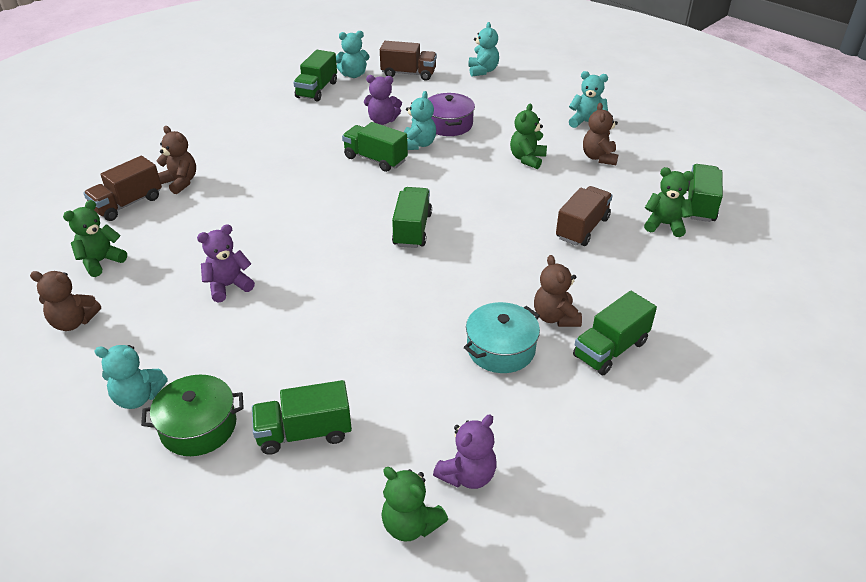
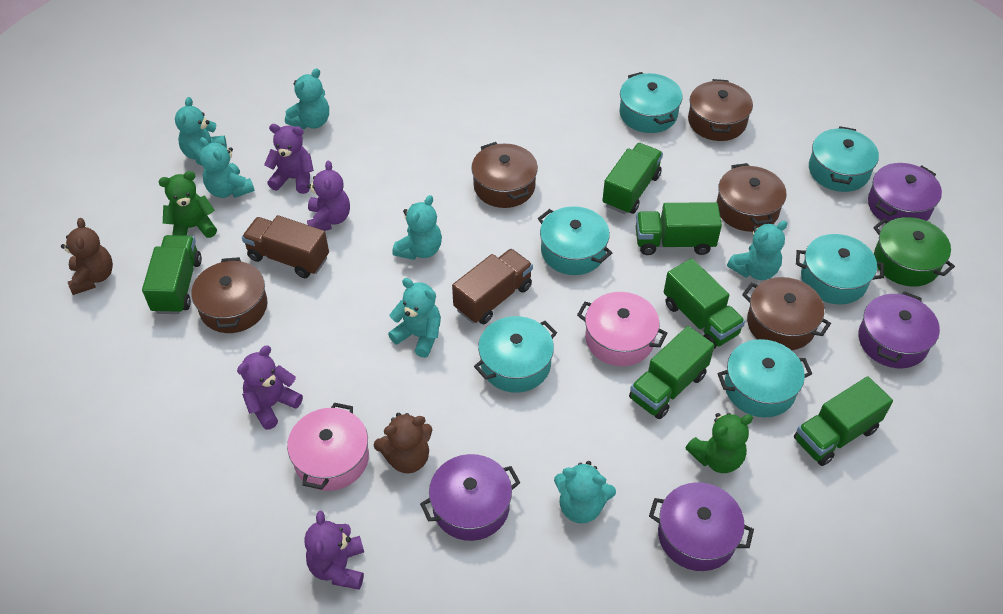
brown pot: none = 0 -> [191,257,267,333] [471,142,538,208] [688,79,753,141] [716,163,786,232] [742,277,831,350] = 5
brown teddy bear: [30,271,101,331] [156,126,196,194] [534,255,582,327] [583,103,618,165] = 4 -> [61,218,113,295] [374,413,432,473] = 2
brown truck: [83,156,162,221] [380,41,437,81] [556,186,613,246] = 3 -> [242,215,329,278] [452,249,533,324] = 2
green teddy bear: [63,200,127,277] [381,467,448,542] [510,103,547,169] [644,167,694,237] = 4 -> [158,171,217,238] [686,413,753,473] = 2
pink pot: none = 0 -> [287,403,369,491] [577,292,667,366] = 2
purple pot: [428,93,475,136] = 1 -> [420,454,520,541] [649,482,754,571] [858,291,940,368] [868,163,942,224] = 4
purple teddy bear: [197,224,255,302] [364,75,402,125] [433,415,497,489] = 3 -> [237,346,303,430] [264,124,314,194] [304,511,364,590] [307,161,350,231] = 4
turquoise pot: [464,302,540,373] = 1 -> [474,316,557,393] [538,206,612,275] [619,72,683,133] [717,339,812,417] [796,234,884,305] [809,126,879,192] = 6
turquoise teddy bear: [94,345,168,409] [336,31,370,78] [404,91,436,150] [468,22,499,77] [569,71,608,128] = 5 -> [175,97,227,165] [200,137,255,198] [285,68,329,129] [388,278,441,358] [392,195,442,260] [554,461,616,524] [727,221,787,280] = 7

